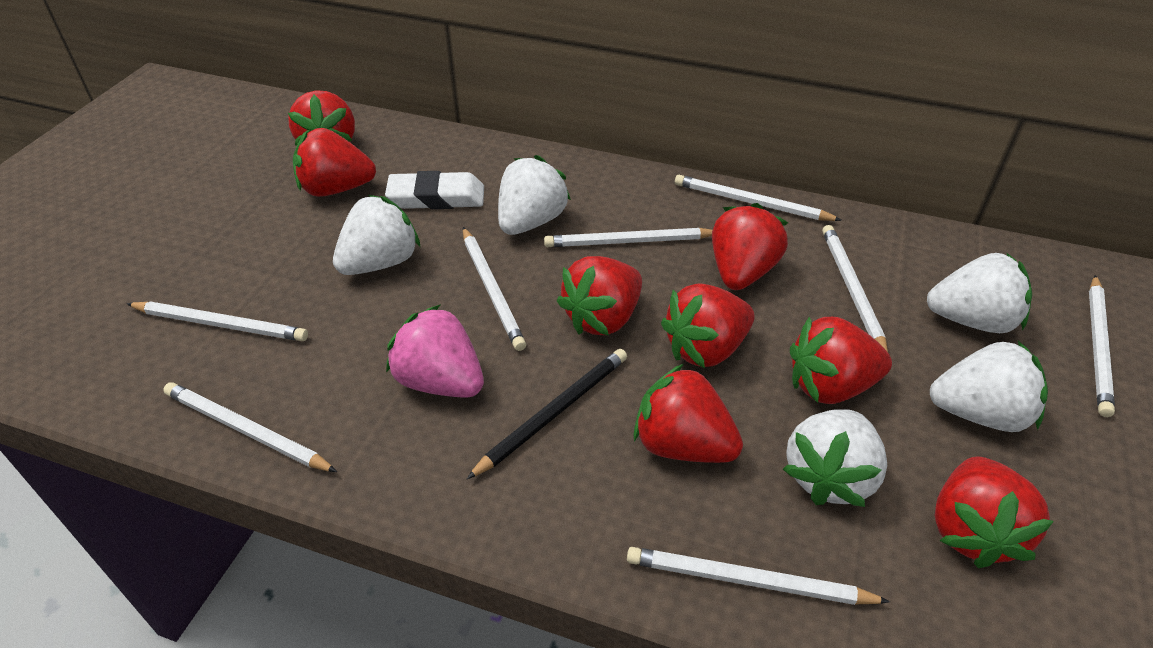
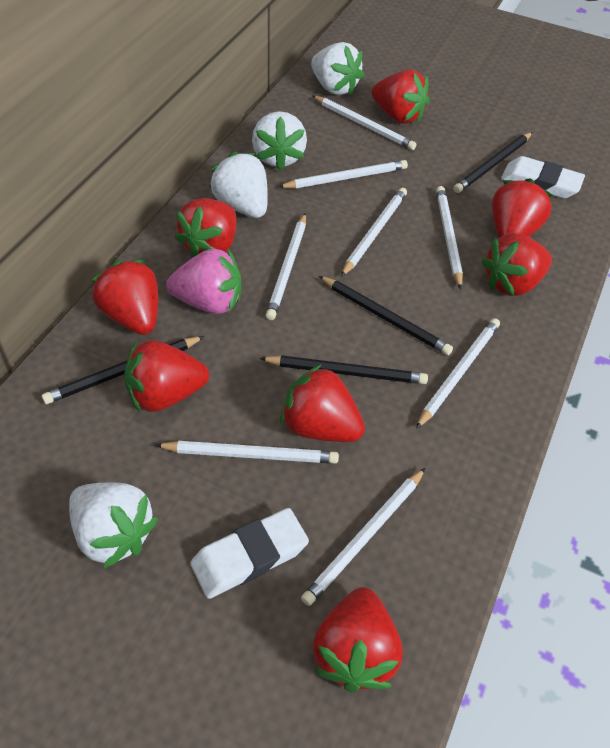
black pencil: [467,349,627,479] = 1 -> [42,336,205,404] [259,355,428,384] [319,276,453,355] [453,132,533,193] = 4
white eraser: [385,171,484,209] = 1 -> [191,508,309,599] [501,156,585,198] = 2
white strawberry: [333,195,420,275] [498,155,571,235] [783,409,887,507] [927,253,1032,333] [930,341,1048,432] = 5 -> [69,482,158,569] [209,152,268,218] [252,111,307,171] [311,42,364,95] = 4

